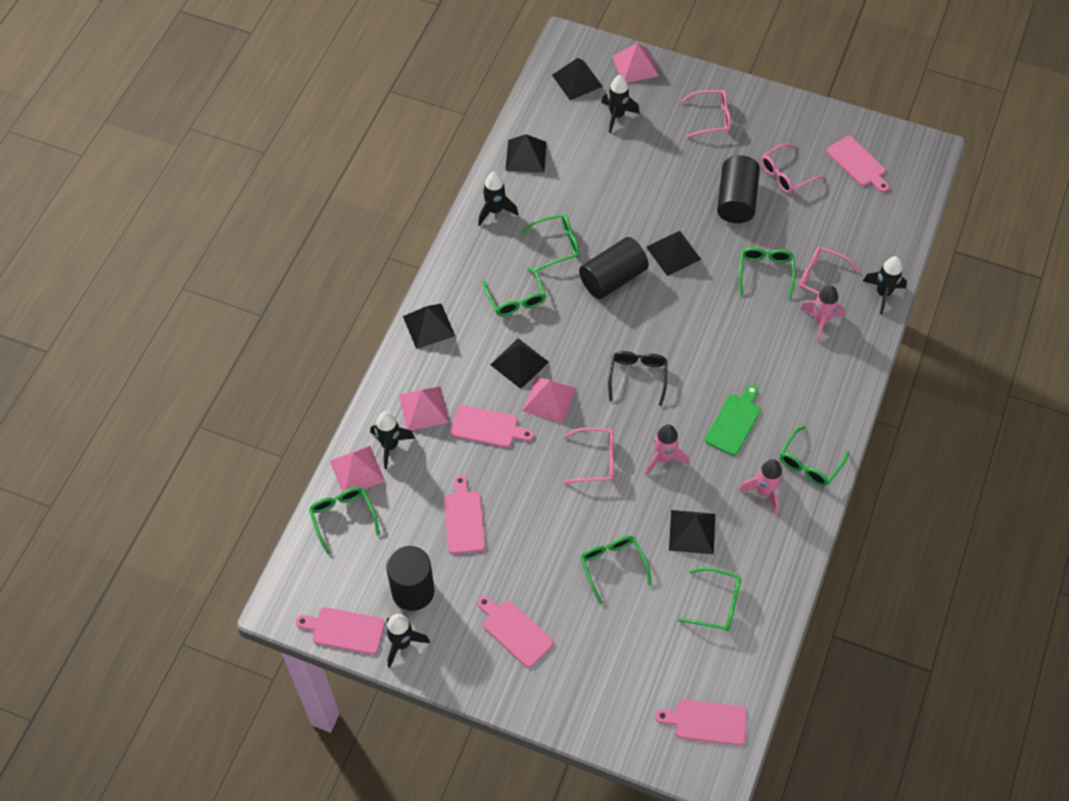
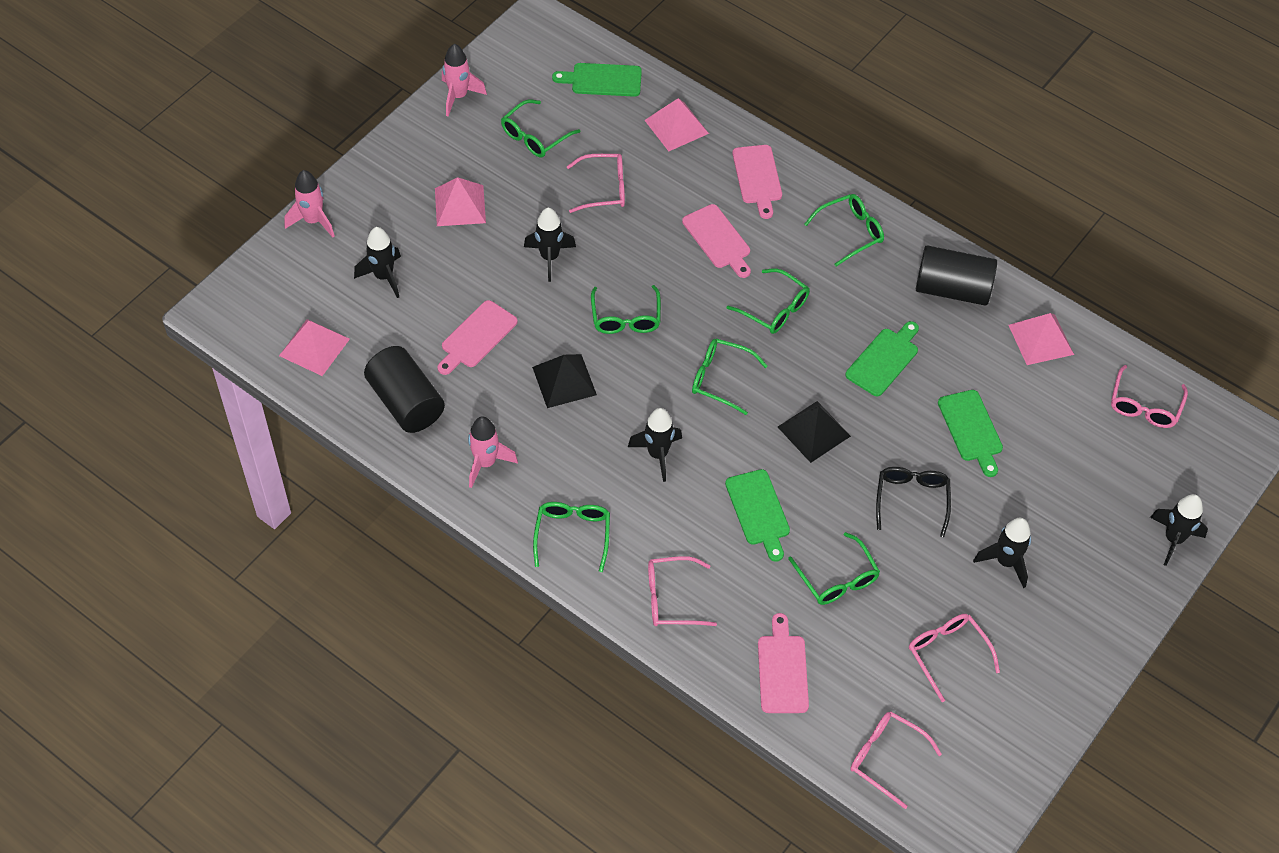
black cylinder: [386,546,434,611] [579,237,649,299] [717,155,760,223] = 3 -> [364,346,445,433] [916,245,997,306] = 2
black pyramid: [403,304,455,349] [490,338,549,389] [505,134,547,173] [552,58,603,100] [646,231,701,276] [669,510,715,554] = 6 -> [532,354,597,408] [778,401,851,463] = 2
green cutting board: [705,385,761,456] = 1 -> [552,63,642,97] [725,469,790,562] [845,321,919,396] [938,390,1003,477] = 4
pink cutting board: [296,607,385,655] [444,475,485,554] [450,405,534,448] [477,596,553,668] [655,699,747,745] [827,136,889,192] = 6 -> [437,300,518,375] [682,204,751,278] [732,145,782,219] [758,613,809,713] = 4
pink glasses: [563,428,614,483] [681,90,731,138] [761,143,824,193] [799,246,859,307] = 4 -> [567,154,625,213] [648,556,717,626] [850,712,942,809] [909,614,1000,702] [1111,365,1188,428] = 5

